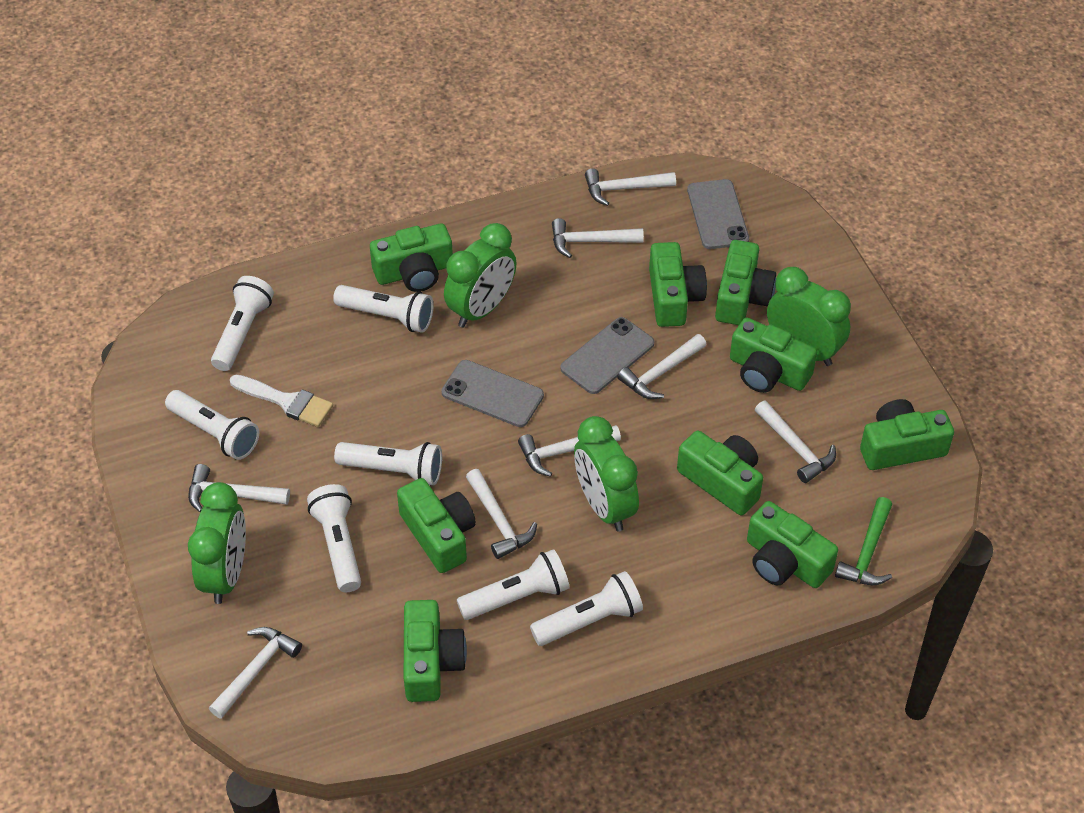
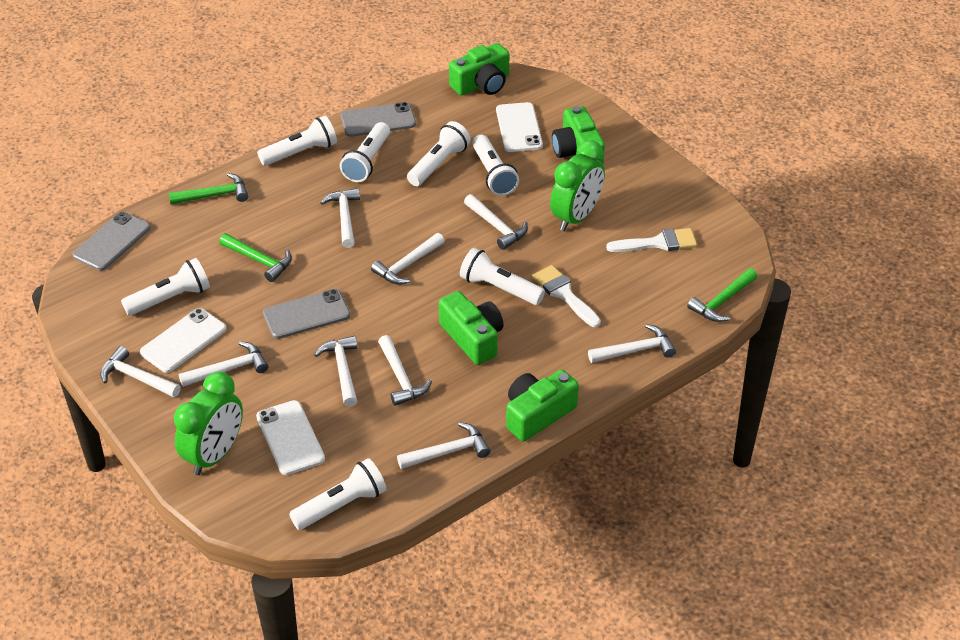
green camera: [370,223,453,292] [397,478,476,573] [404,600,467,702] [649,242,707,327] [677,430,763,515] [715,240,776,325] [730,318,817,393] [747,501,838,588] [860,399,954,470] = 9 -> [439,291,504,365] [449,43,509,95] [506,370,579,442] [552,106,605,164] = 4
green clock: [188,482,246,604] [444,223,516,328] [574,416,639,532] [767,267,851,366] = 4 -> [174,372,243,475] [550,140,605,231] = 2
green hammer: [835,497,892,585] = 1 -> [168,173,248,205] [219,233,292,282] [687,268,757,322] = 3
white brush: [230,375,333,427] = 1 -> [532,265,601,327] [606,228,697,252] = 2
white hammer: [188,464,290,512] [209,627,302,719] [466,469,537,559] [518,425,621,477] [552,218,644,258] [585,168,676,206] [617,334,706,399] [755,401,836,483] = 8 -> [100,346,181,397] [179,341,268,387] [314,336,357,407] [320,188,360,248] [371,233,445,284] [378,335,432,406] [397,422,490,469] [464,194,528,250] [588,324,676,363] = 9
white phone: none = 0 -> [140,308,226,373] [256,400,325,475] [496,102,543,152] = 3

